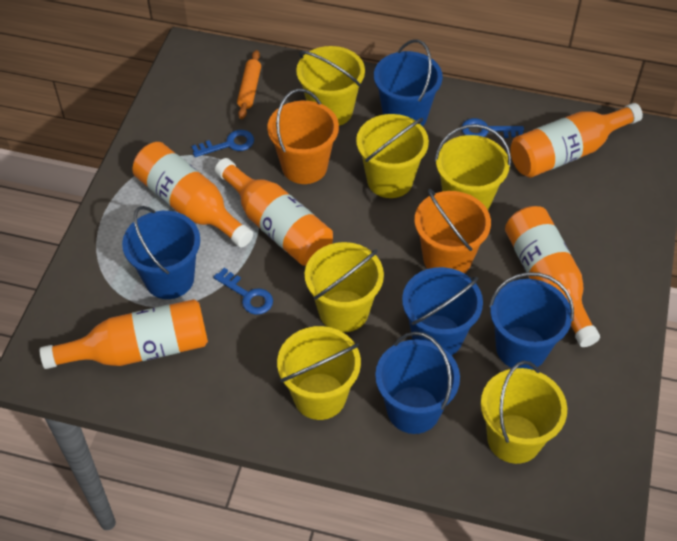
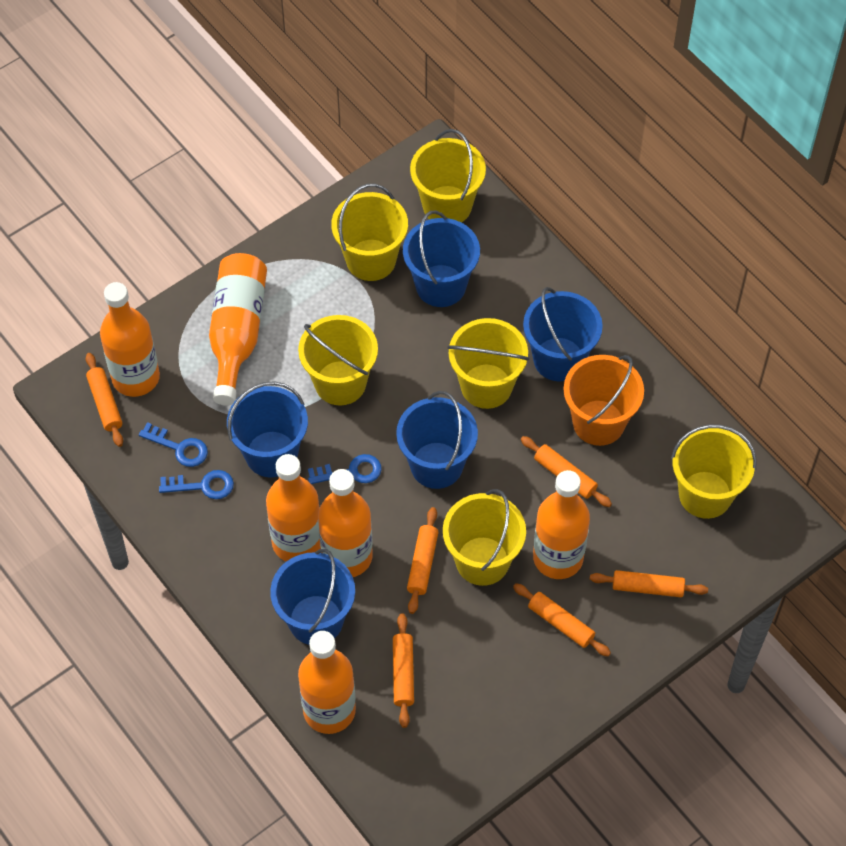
orange bottle: [40,299,208,369] [132,142,253,248] [215,158,333,266] [505,206,600,347] [510,103,643,178] = 5 -> [100,282,160,397] [209,253,267,405] [266,454,321,562] [298,631,356,734] [318,469,373,577] [533,470,590,579] = 6
orange bucket: [267,89,339,184] [414,189,491,274] = 2 -> [564,355,644,446] = 1
orange rolling pin: [237,50,261,119] = 1 -> [86,353,123,447] [393,613,414,728] [407,507,439,614] [513,583,611,656] [521,436,612,507] [590,570,708,597] = 6

